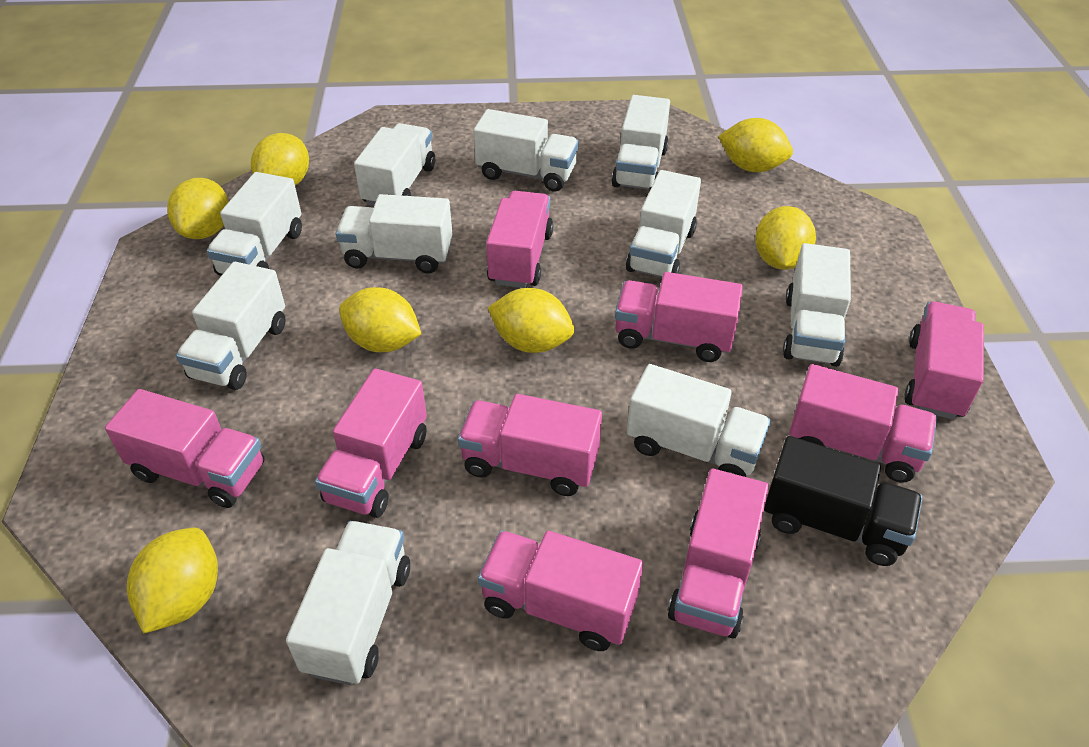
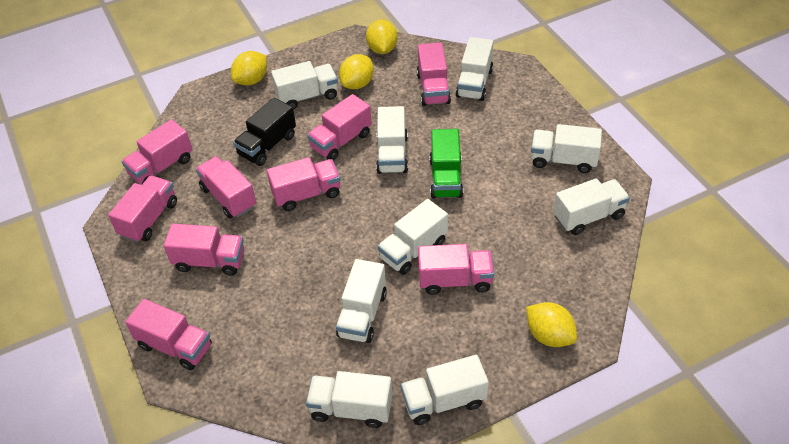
green truck: none = 0 -> [429,129,463,198] = 1
white truck: [176,262,286,390] [207,172,302,276] [286,521,410,685] [336,194,452,273] [354,123,435,206] [473,109,579,191] [611,95,670,189] [626,170,701,277] [627,364,771,477] [783,243,851,367] = 10 -> [271,61,338,110] [306,371,393,428] [336,259,387,343] [376,106,408,174] [378,199,448,275] [401,355,489,425] [456,37,493,101] [531,124,602,173] [553,178,630,235] = 9
yellow lemon: [127,528,218,634] [167,178,229,239] [251,133,309,186] [339,287,421,352] [488,288,574,353] [718,118,793,172] [755,206,816,270] = 7 -> [231,51,267,86] [339,54,374,89] [366,20,397,54] [526,302,577,347] = 4

